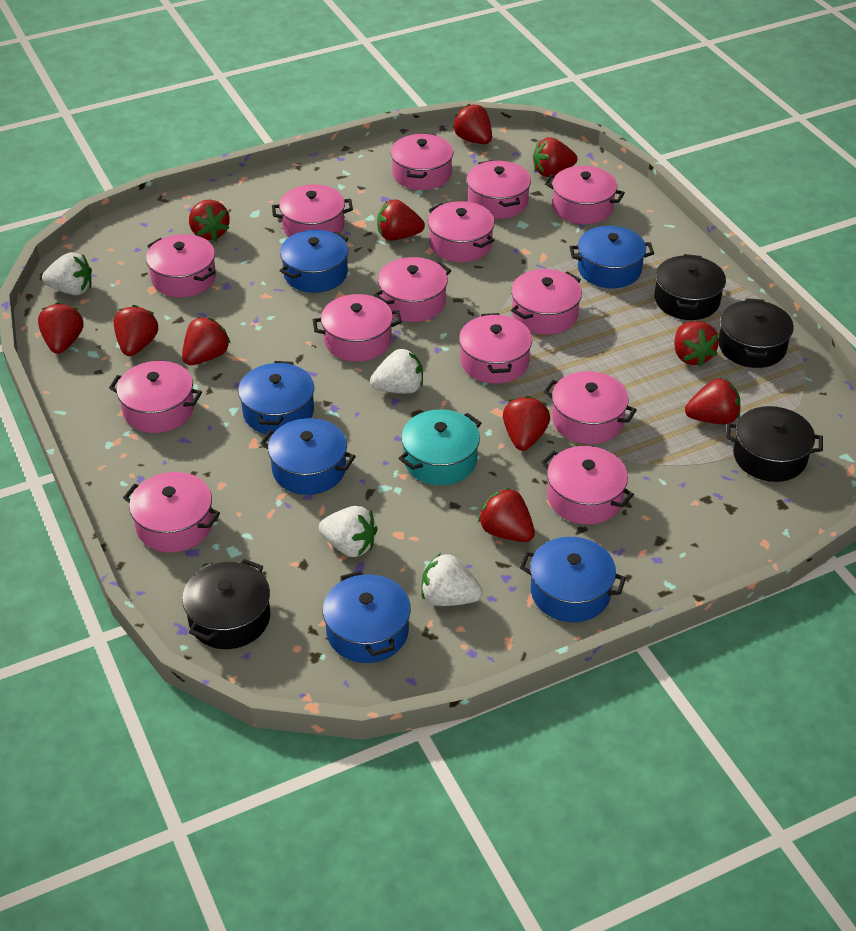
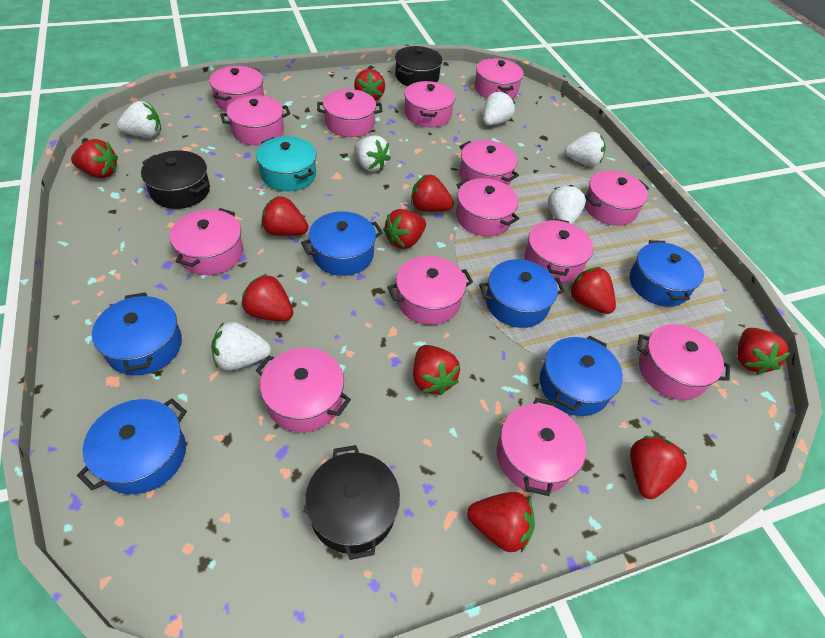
black pot: [182,559,270,649] [654,254,726,320] [719,298,794,368] [726,406,823,482] = 4 -> [141,151,210,209] [305,445,400,560] [395,46,443,86] = 3
white strawberry: [42,252,92,295] [319,506,378,557] [370,348,423,394] [421,553,483,606] = 4 -> [117,101,161,138] [211,322,271,371] [354,135,391,172] [483,91,515,126] [548,185,586,224] [565,132,606,166] = 6

